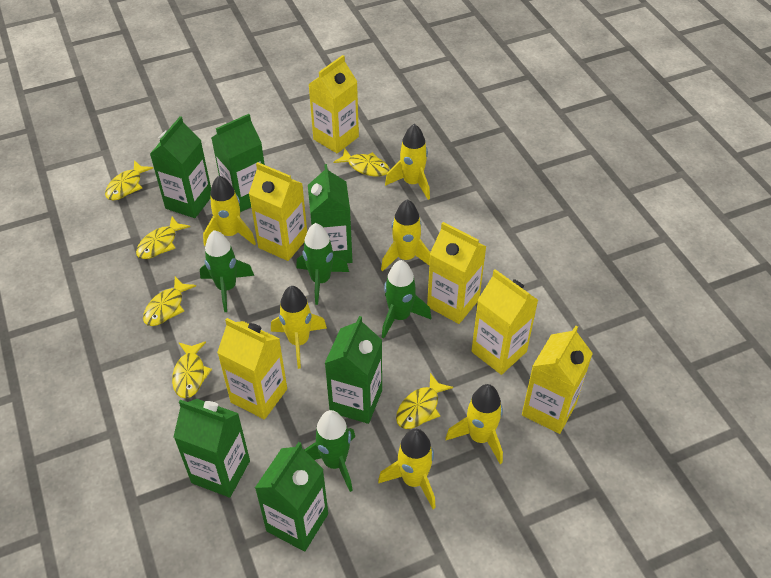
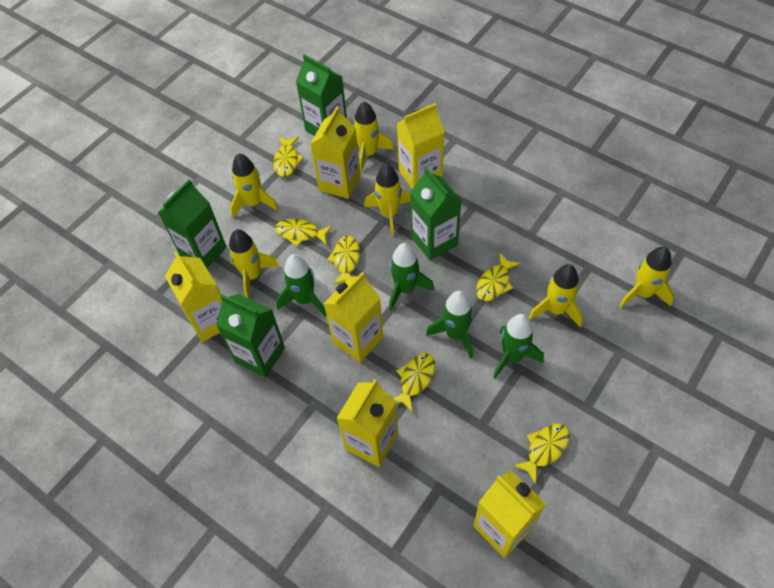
green carton: [150,116,211,218] [174,399,250,498] [211,114,265,212] [255,442,328,552] [308,164,353,263] [325,316,382,424] = 6 -> [158,179,227,268] [216,294,285,377] [296,54,347,136] [410,167,462,260] = 4

